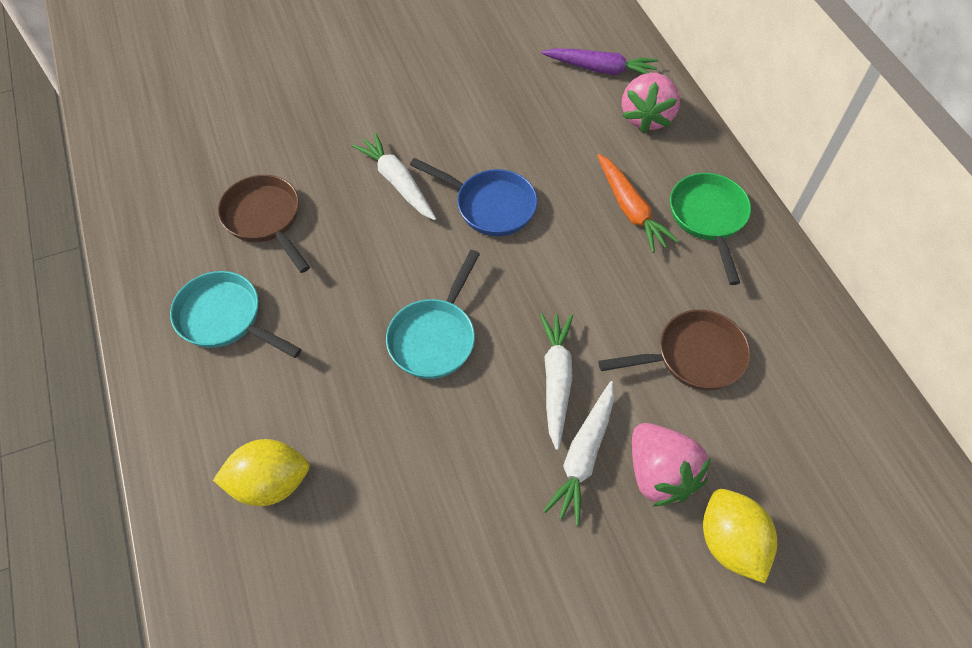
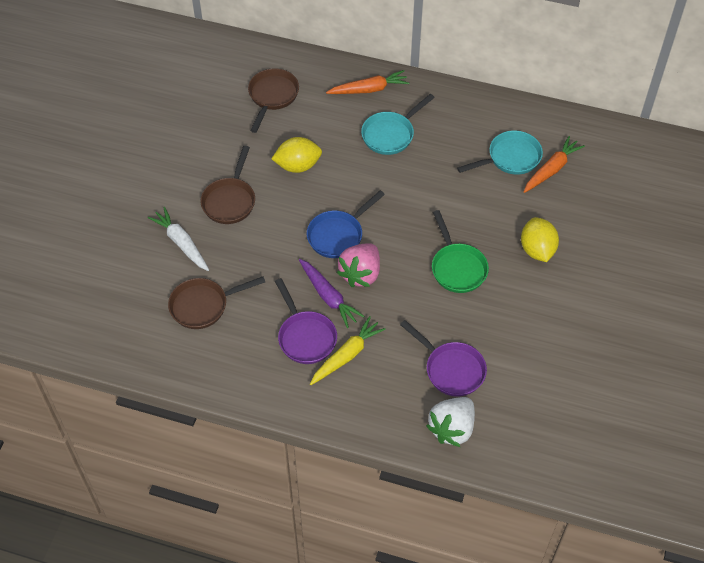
brown pan: [218,175,310,273] [598,310,751,391] = 2 -> [168,277,265,329] [200,146,255,224] [248,68,299,133] = 3
orange carrot: [597,154,679,253] = 1 -> [326,70,409,94] [524,136,585,193] = 2
pink strawberry: [622,73,680,133] [632,423,711,506] = 2 -> [337,243,380,287] = 1
purple pan: none = 0 -> [275,278,337,364] [400,320,487,397] = 2
white carrot: [352,133,436,220] [540,313,573,450] [543,381,614,526] = 3 -> [148,207,209,271] = 1
white strawberry: none = 0 -> [426,397,475,447] = 1
yellow carrot: none = 0 -> [310,316,386,385] = 1

